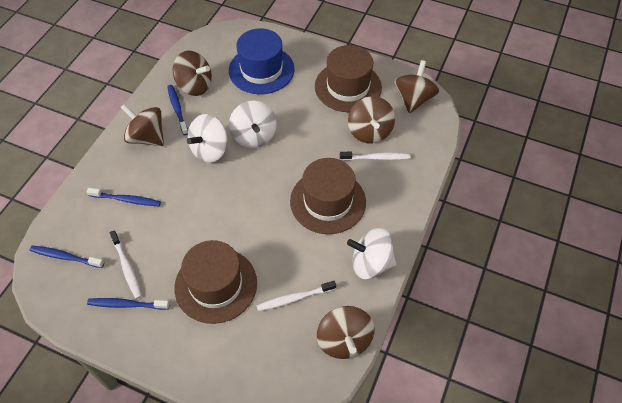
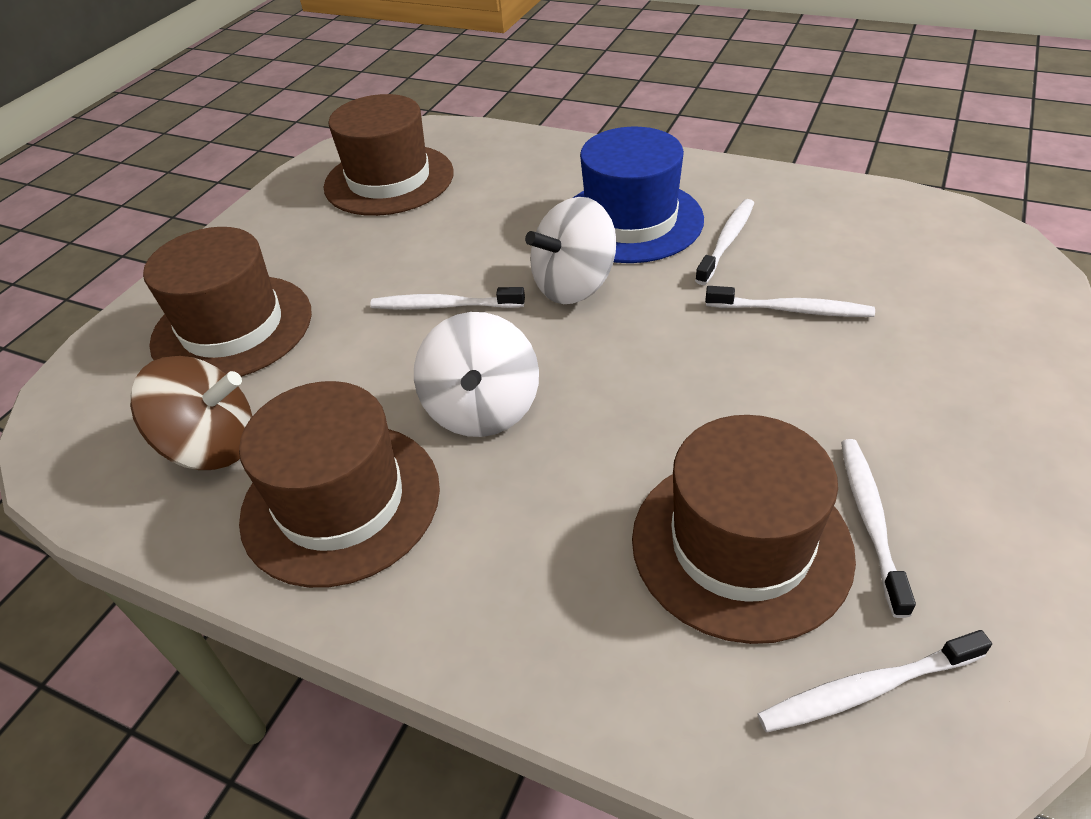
blue toothbrush: [30,245,104,268] [87,188,161,206] [87,298,170,310] [167,85,188,135] = 4 -> none = 0
brown hat: [174,240,257,324] [290,158,366,234] [315,45,382,112] = 3 -> [143,227,312,377] [239,381,440,588] [324,94,454,216] [632,415,856,644] = 4
brown spinning top: [120,103,164,146] [173,51,212,96] [317,306,374,359] [348,96,395,143] [394,60,439,113] = 5 -> [130,356,252,470] = 1
white spinning top: [187,114,228,163] [229,101,277,148] [347,228,397,279] = 3 -> [414,312,539,437] [525,197,616,304] = 2
white toothbrush: [110,230,142,299] [256,281,336,311] [340,152,411,160] = 3 -> [370,287,525,309] [695,199,754,285] [705,286,875,317] [758,630,992,732] [841,439,916,618] = 5

